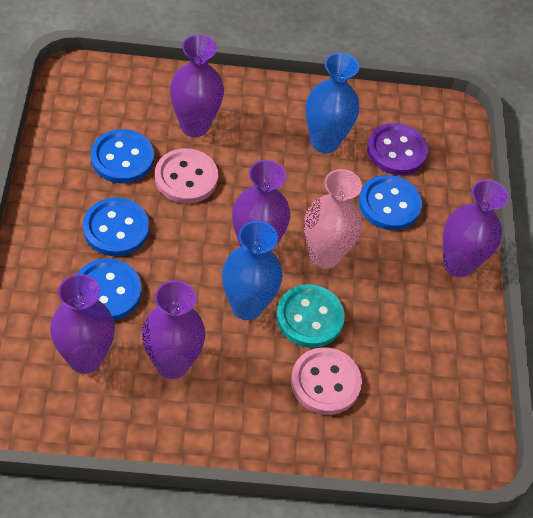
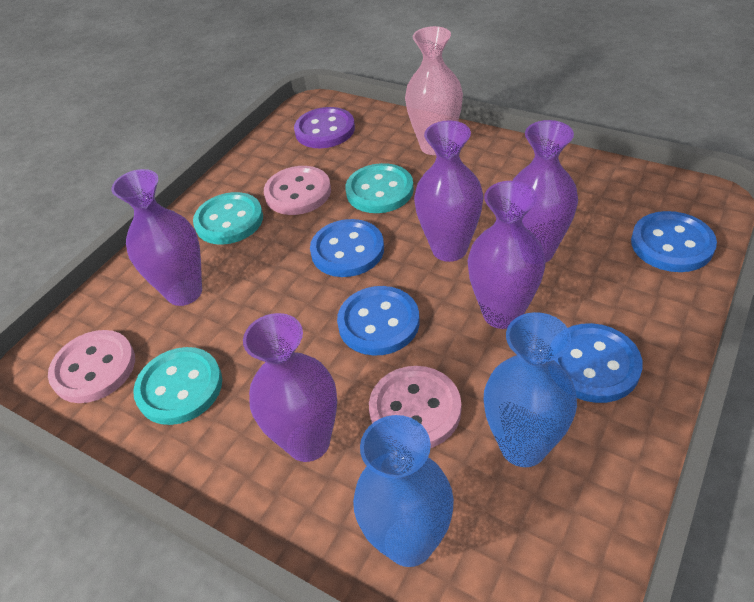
pink button: [155,148,218,203] [291,347,362,415] = 2 -> [48,330,135,403] [264,166,331,215] [369,366,461,448] = 3
turquoise button: [276,284,345,348] = 1 -> [133,347,222,425] [193,192,263,245] [345,163,414,213] = 3

